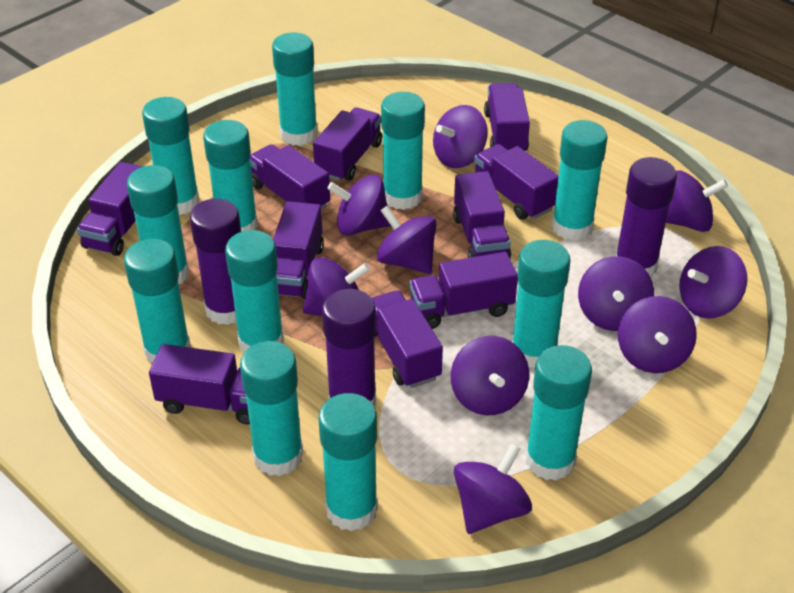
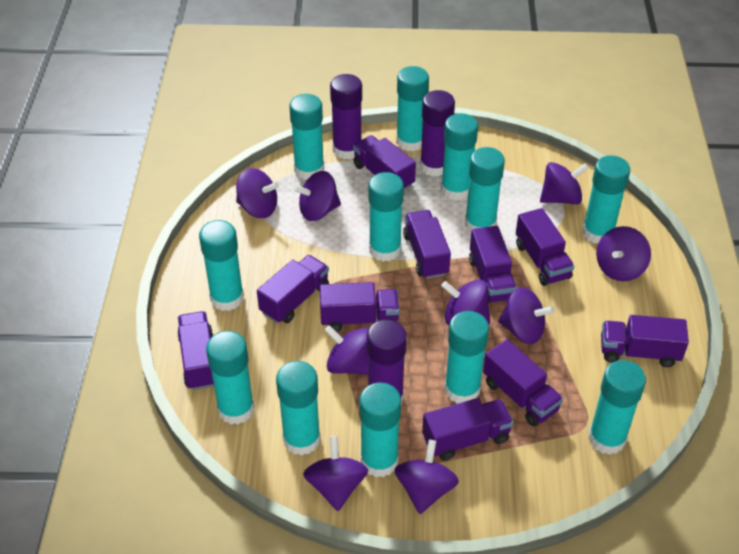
purple spinning top: [303,257,370,316] [327,175,391,235] [377,206,437,274] [433,105,488,168] [451,336,529,415] [454,443,532,534] [578,256,654,331] [618,296,697,373] [666,171,728,232] [680,246,747,319] = 10 -> [236,168,279,218] [293,171,341,221] [303,436,368,511] [325,325,369,375] [394,440,459,514] [441,280,490,325] [498,287,555,344] [540,162,589,204] [596,226,651,281] = 9

